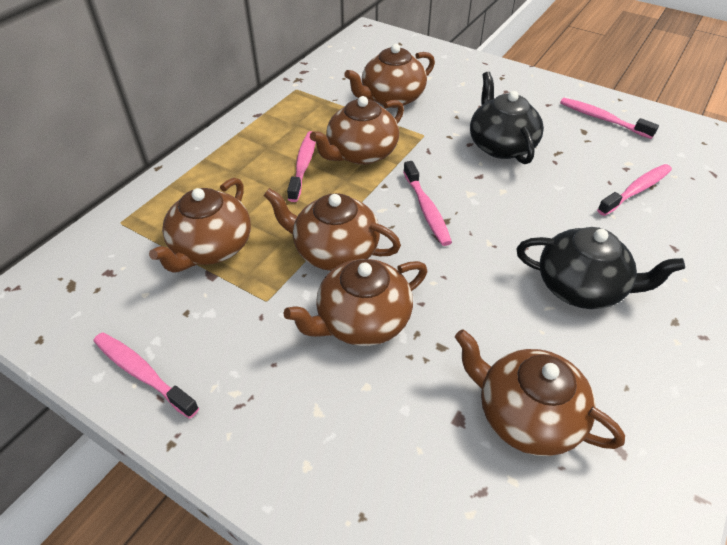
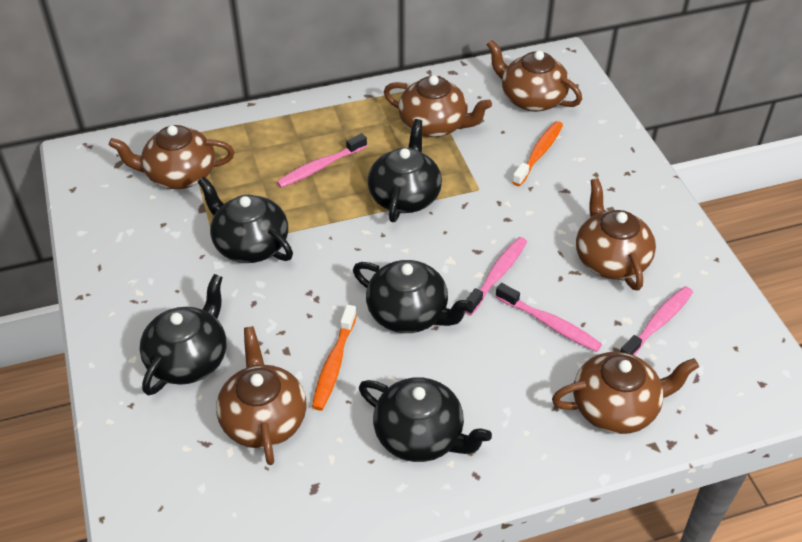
black teapot: [470,72,544,164] [516,227,685,309] = 2 -> [140,274,226,396] [198,177,293,263] [353,260,473,333] [359,377,492,462] [368,119,442,222] = 5
orange toothbrush: none = 0 -> [312,305,357,410] [512,121,563,186] = 2
pink toothbrush: [94,332,199,418] [287,131,316,202] [403,161,452,246] [560,98,659,139] [597,164,672,216] = 5 -> [276,133,367,188] [465,237,527,315] [495,283,602,352] [620,286,693,356] = 4

